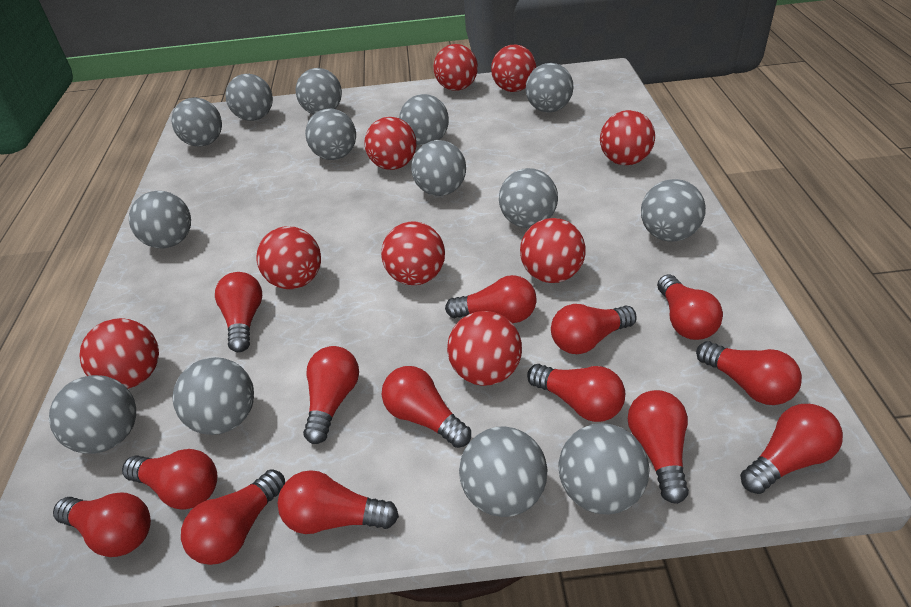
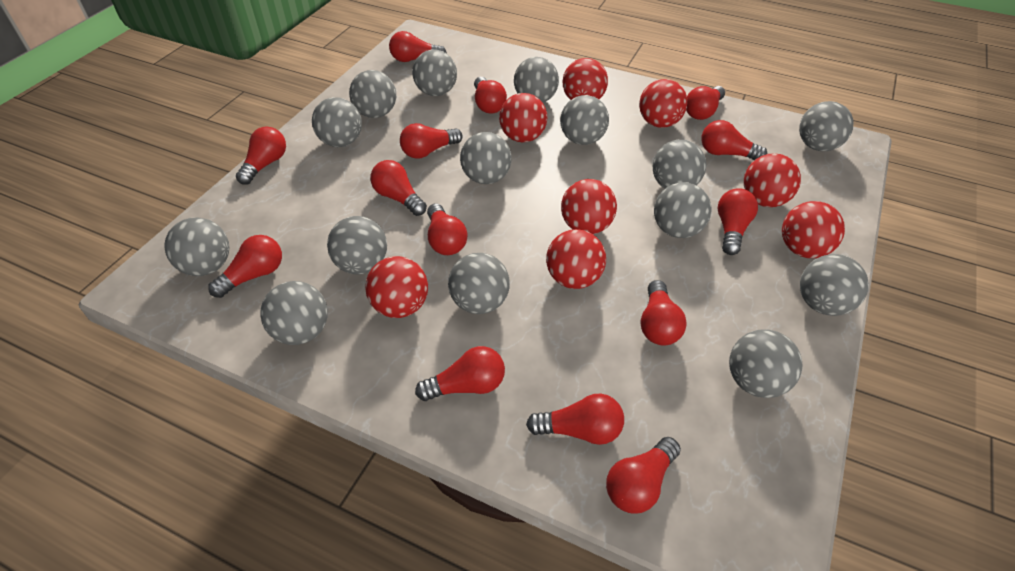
grey ball: [49,375,136,454] [129,191,191,248] [171,98,222,147] [173,357,254,435] [225,74,273,121] [295,68,342,114] [305,108,356,160] [399,94,449,145] [411,140,466,196] [459,426,547,517] [499,168,558,228] [526,63,573,113] [559,423,649,514] [641,179,706,242] = 14 -> [164,218,229,276] [260,281,328,345] [312,97,362,147] [327,216,387,275] [349,70,396,118] [412,50,457,96] [448,253,510,314] [460,132,512,184] [514,57,559,102] [560,95,609,145] [653,140,706,188] [654,182,712,238] [729,329,803,398] [799,101,854,151] [800,254,869,316] = 15
red ball: [79,318,159,389] [257,226,321,289] [365,117,416,170] [381,221,445,285] [433,44,478,91] [447,311,522,386] [491,45,536,92] [520,218,585,283] [600,110,655,165] = 9 -> [365,256,428,318] [499,93,547,142] [546,229,606,289] [561,179,617,234] [563,58,608,100] [639,79,688,128] [744,153,801,207] [782,201,845,258] = 8

